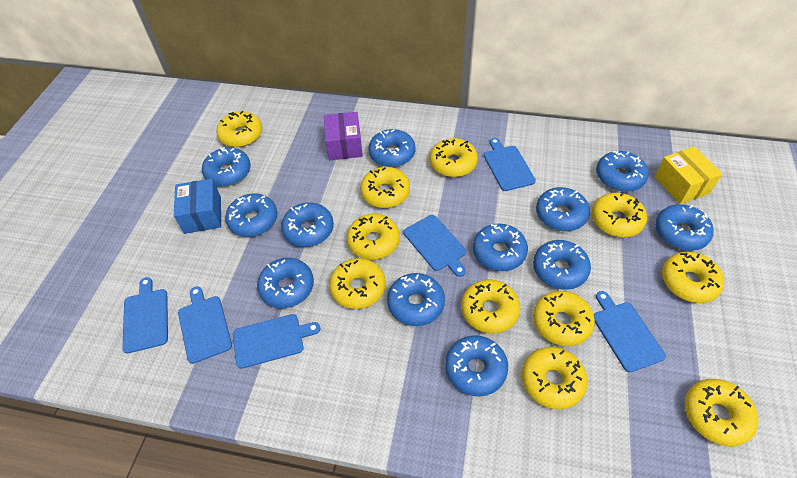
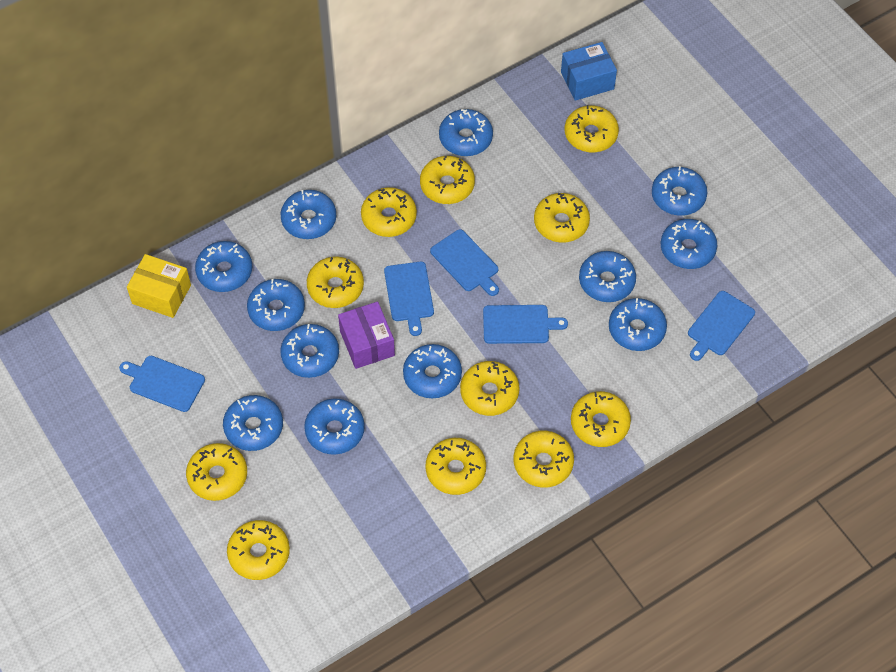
blue cutting board: [122,277,168,353] [178,286,232,364] [233,314,320,369] [404,215,466,277] [484,138,536,191] [594,291,666,372] = 6 -> [119,356,205,412] [384,262,434,336] [430,229,499,296] [483,305,568,344] [688,291,755,361] = 5

